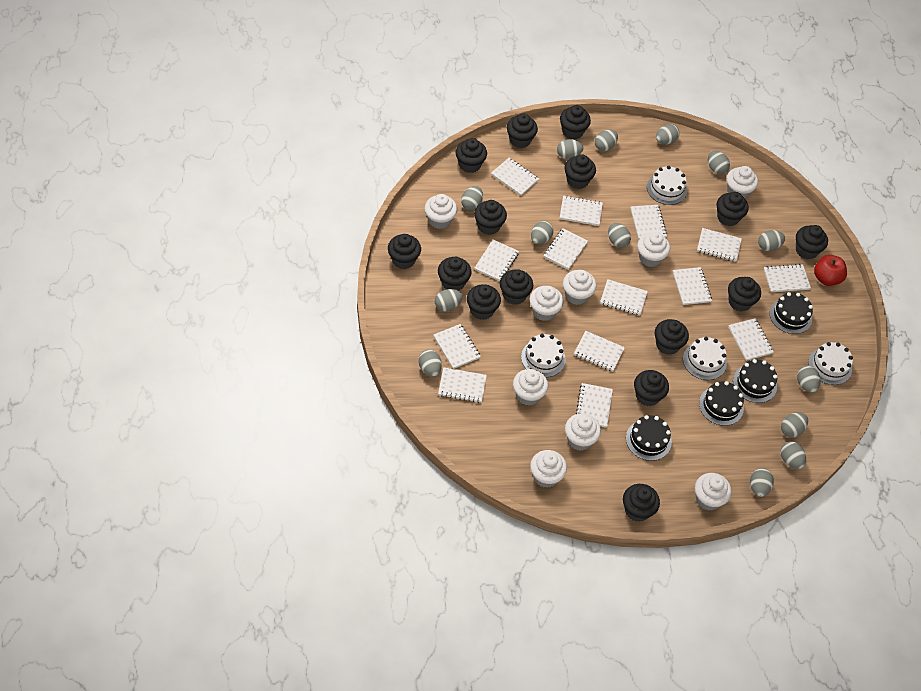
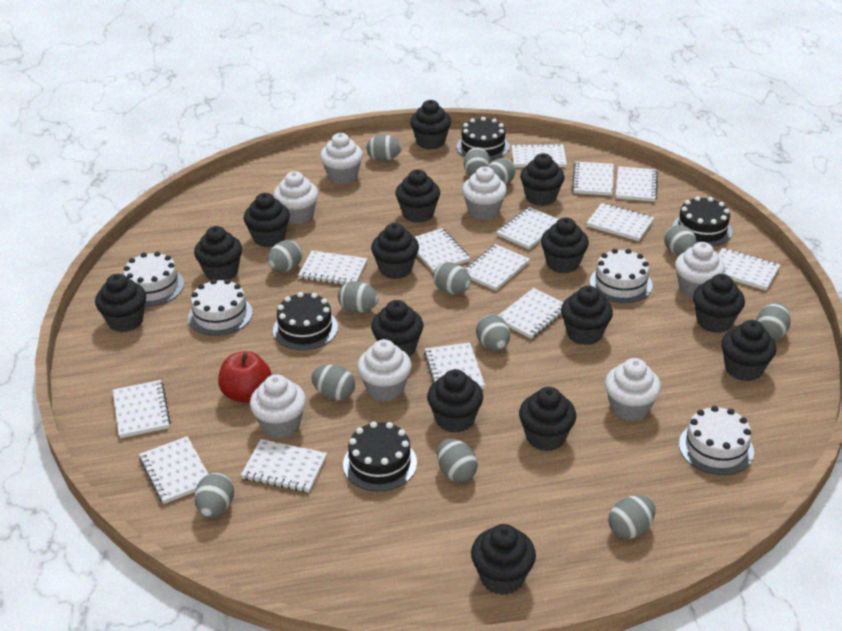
grey egg: [419,350,442,377] [435,289,463,311] [461,186,483,211] [531,221,553,244] [557,139,583,159] [595,129,618,151] [608,223,631,248] [656,124,679,144] [708,151,730,174] [750,468,774,497] [758,230,785,251] [781,412,808,437] [781,441,806,469] [797,366,821,393] = 14 -> [194,473,234,517] [267,240,302,272] [311,365,355,400] [338,281,379,313] [367,135,402,161] [433,262,471,294] [437,439,478,482] [464,147,491,176] [476,315,510,351] [488,158,515,185] [609,495,655,539] [664,225,697,256] [756,303,791,340] = 13
white cupcake: [425,194,457,229] [513,369,548,405] [530,286,564,321] [530,450,567,488] [563,270,596,305] [565,413,601,451] [637,232,670,267] [695,473,732,510] [727,166,758,198] = 9 -> [250,374,306,438] [273,171,318,224] [320,133,363,184] [357,339,412,401] [462,166,507,220] [605,358,661,421] [675,242,725,299] = 7

